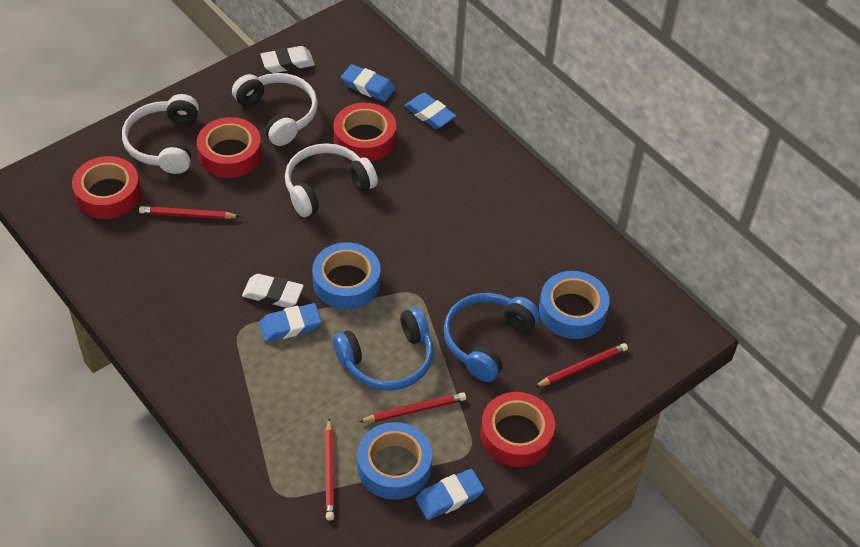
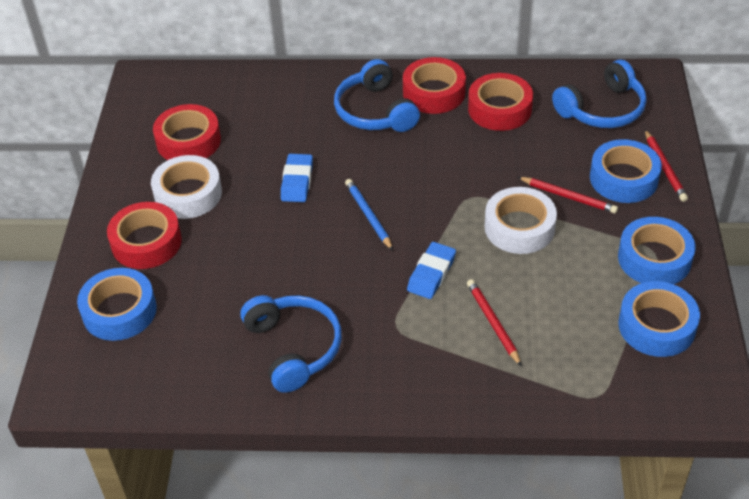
blue eraser: [259,303,321,342] [341,64,395,102] [404,93,456,129] [416,469,484,520] = 4 -> [281,154,313,202] [407,242,456,299] = 2
blue headphones: [333,307,433,390] [443,293,540,382] = 2 -> [240,295,342,393] [334,59,420,132] [552,59,647,128] = 3
blue pencil: none = 0 -> [345,179,393,250] = 1
blue tape: [312,242,381,310] [357,422,432,500] [539,271,610,339] = 3 -> [77,268,157,341] [590,139,662,203] [618,217,696,284] [618,281,700,357] = 4
red pencil: [139,206,240,219] [325,418,335,520] [358,392,466,422] [534,343,628,387] = 4 -> [467,279,522,366] [518,177,618,214] [645,130,688,202] = 3
white eraser: [242,274,304,308] [260,46,315,73] = 2 -> none = 0
white headphones: [122,94,199,174] [232,73,318,146] [285,143,378,217] = 3 -> none = 0
white tape: none = 0 -> [151,155,222,219] [485,187,557,254] = 2

